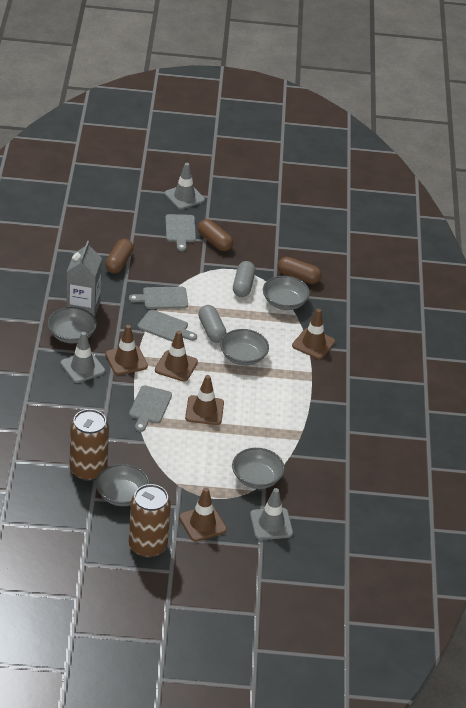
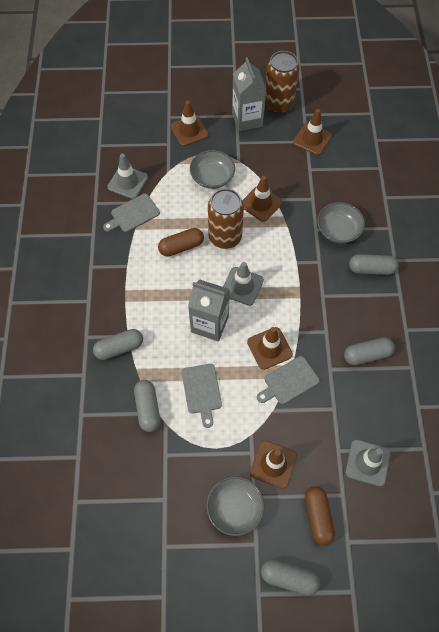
brown capsule: [105,239,134,274] [198,219,233,251] [278,257,322,284] = 3 -> [158,228,204,257] [305,486,335,546] = 2
grey bowl: [47,307,97,343] [96,464,150,506] [220,329,269,366] [232,448,285,489] [263,276,310,310] = 5 -> [190,150,235,189] [206,476,264,536] [317,202,365,243] = 3
grey capsule: [198,305,227,343] [233,261,256,297] = 2 -> [93,329,143,360] [134,380,160,432] [261,559,320,596] [344,337,395,365] [349,254,398,275] = 5
grey carton: [66,241,102,317] = 1 -> [188,279,230,341] [232,57,266,131] = 2
grey cutting board: [129,287,188,309] [129,385,172,432] [138,309,197,342] [165,214,196,251] = 4 -> [103,193,160,232] [182,364,222,428] [257,356,319,404] = 3

